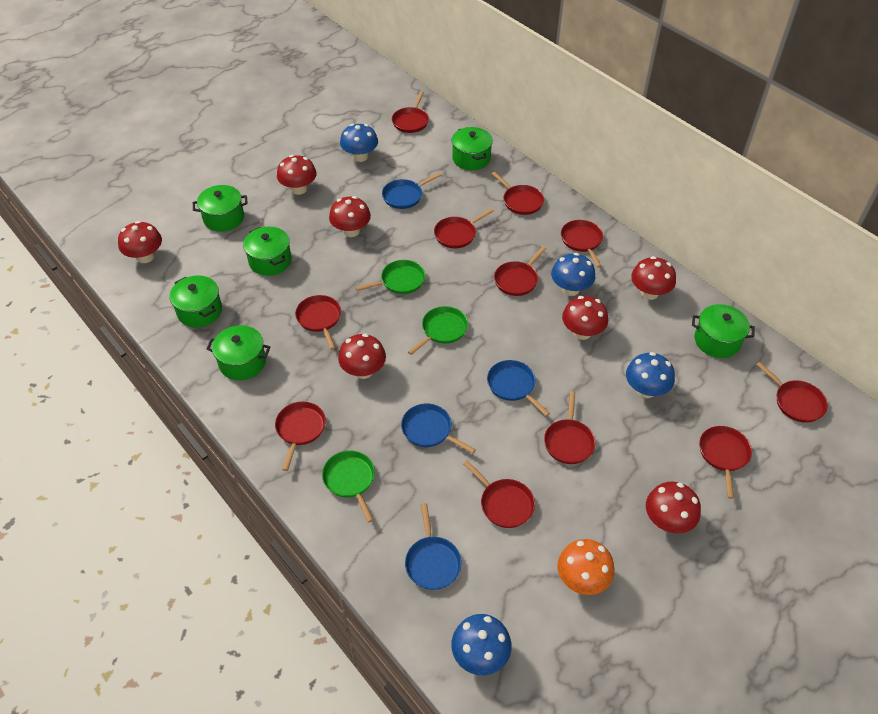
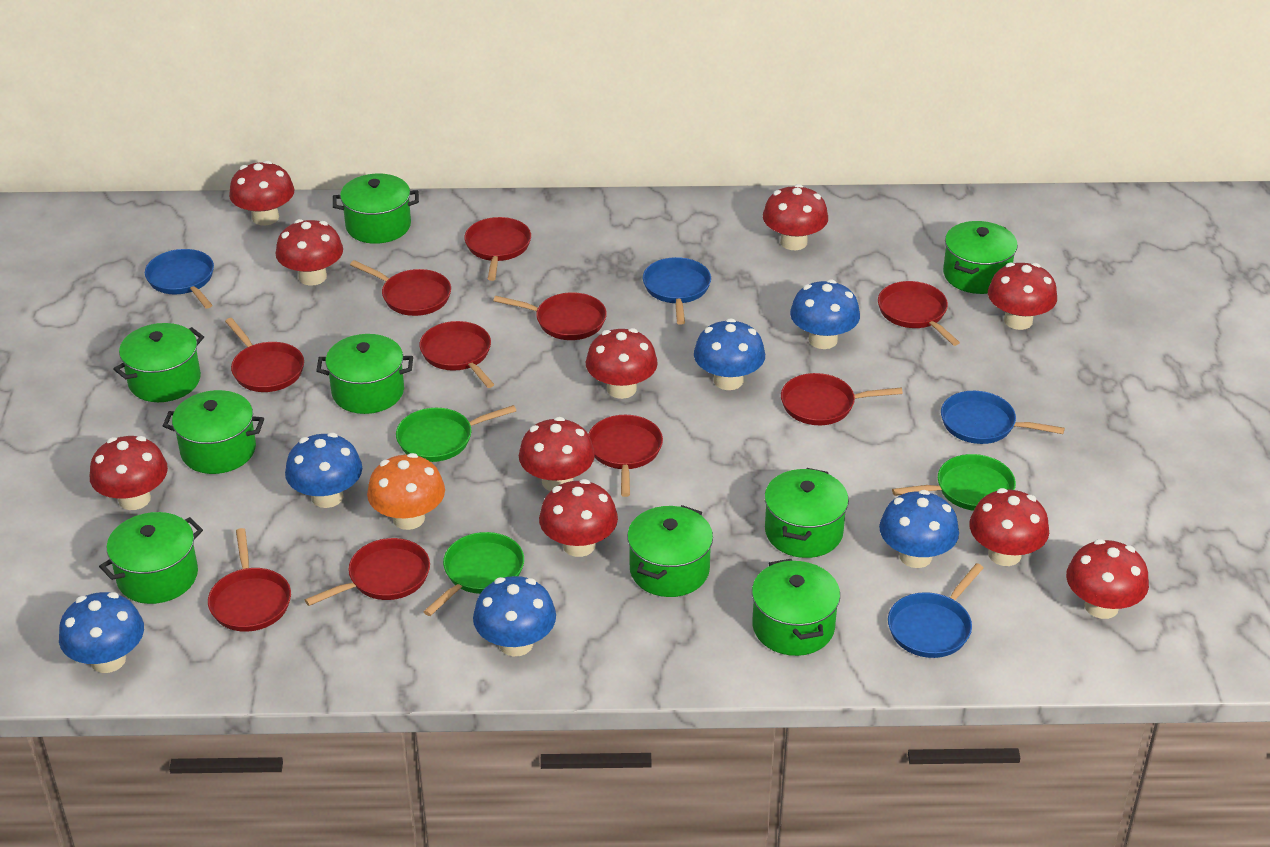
blue mushroom: [340,124,378,162] [451,614,512,675] [551,253,595,296] [626,352,675,398] = 4 -> [59,592,144,673] [285,433,362,508] [473,576,556,657] [694,318,765,390] [790,280,860,349] [879,490,959,568] = 6
green pot: [170,276,222,328] [193,185,248,232] [207,325,270,380] [243,227,291,276] [452,127,493,170] [692,304,755,358] = 6 -> [99,512,203,604] [114,323,204,402] [163,390,264,474] [316,334,413,414] [333,174,419,244] [627,505,713,597] [752,559,840,656] [764,468,849,558] [943,221,1018,294] = 9
red mushroom: [118,221,162,263] [277,155,317,195] [329,196,371,237] [338,334,386,379] [562,296,608,340] [631,256,676,300] [646,482,701,533] = 7 -> [90,436,168,510] [229,161,295,226] [276,219,343,286] [519,417,595,492] [539,479,618,557] [586,328,658,399] [763,184,828,250] [969,488,1049,566] [988,263,1057,330] [1066,539,1149,619] = 10
red pan: [275,402,326,471] [295,295,341,350] [392,91,429,133] [434,208,494,248] [463,460,535,528] [492,172,544,215] [494,246,547,296] [544,391,596,464] [561,220,603,268] [699,426,752,499] [756,362,828,423] = 11 -> [208,528,291,632] [225,318,304,392] [305,538,430,606] [350,260,451,316] [419,321,494,388] [464,217,531,281] [493,292,607,340] [588,415,663,497] [781,373,903,425] [878,281,960,346] = 10

